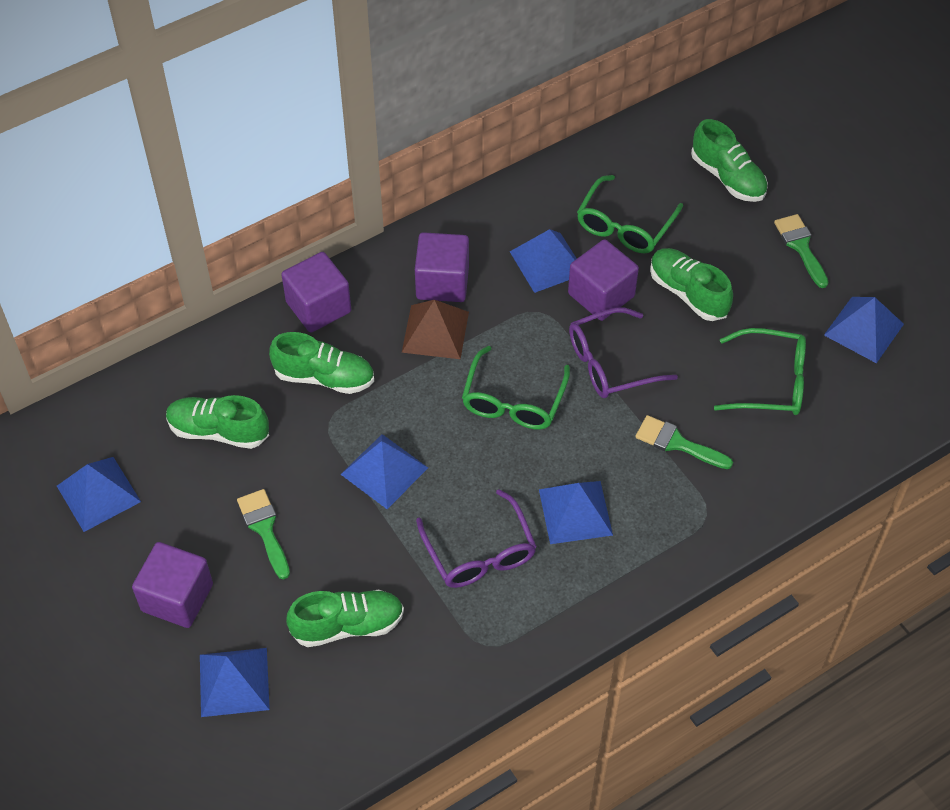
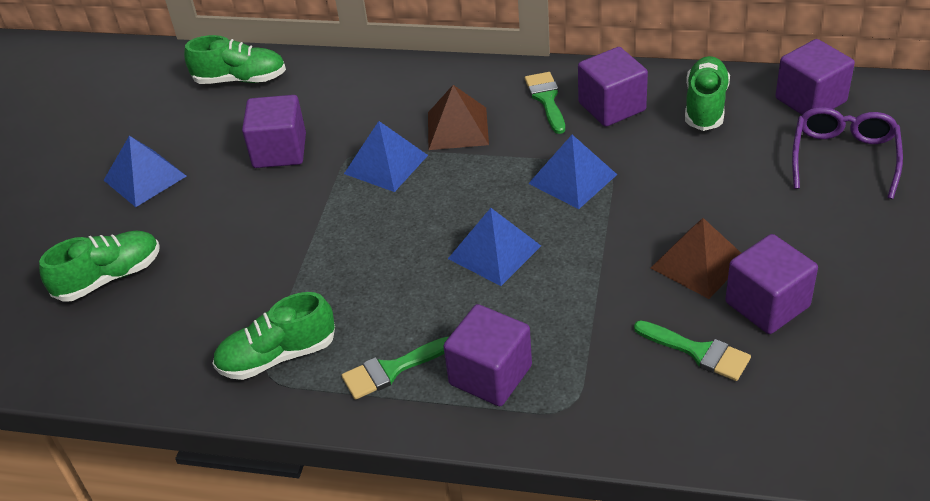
blue pyramid: [57,457,141,532] [200,648,270,717] [340,434,428,509] [510,229,577,293] [539,481,613,544] [824,297,904,363] = 6 -> [104,136,186,207] [344,121,428,192] [448,208,541,286] [528,135,617,209] = 4
brown pyramid: [402,300,469,359] = 1 -> [428,85,489,150] [651,218,741,299] = 2
green glasses: [462,346,570,429] [577,175,683,254] [714,328,806,415] = 3 -> none = 0
green shoe: [166,395,269,449] [269,332,374,394] [286,590,404,647] [650,248,733,321] [691,119,768,202] = 5 -> [39,231,159,302] [184,35,286,84] [212,292,335,380] [685,56,730,131] = 4
purple cube: [132,542,213,628] [281,252,351,333] [415,232,469,302] [568,239,639,321] = 4 -> [242,95,306,168] [443,304,532,406] [578,47,648,127] [725,234,818,334] [775,39,855,115] = 5
purple glasses: [416,489,537,588] [569,307,678,398] = 2 -> [792,107,903,199] = 1

